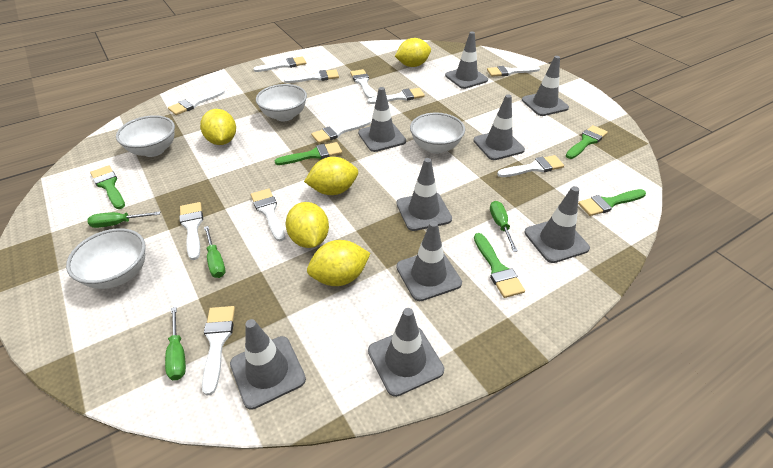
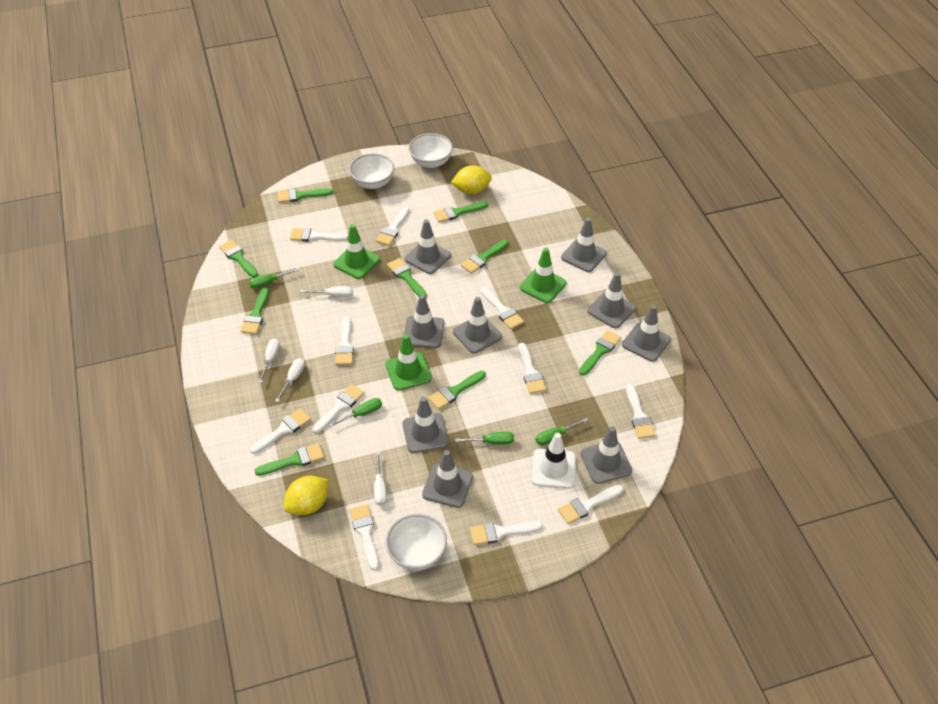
green brush: [90,165,125,209] [275,142,342,165] [474,233,525,298] [566,125,608,159] [578,189,646,216] = 5 -> [219,240,258,278] [241,288,269,334] [255,443,324,476] [277,188,333,203] [387,258,427,298] [428,371,486,410] [434,201,489,222] [461,239,509,274] [579,330,621,375] = 9
green traffic cone: none = 0 -> [333,224,380,279] [385,334,432,391] [520,248,567,303] = 3
white bowl: [66,228,146,289] [116,115,175,157] [256,84,307,121] [410,112,465,154] = 4 -> [349,153,394,189] [386,514,447,571] [409,133,453,168] = 3
white screwdriver: none = 0 -> [259,338,280,383] [275,358,305,402] [300,286,353,297] [374,452,387,506] = 4
white traffic cone: none = 0 -> [532,433,576,488] = 1
yellow lemon: [200,109,236,145] [286,202,329,248] [304,157,358,195] [307,240,371,286] [395,38,431,67] = 5 -> [284,476,329,515] [451,165,492,194] = 2

